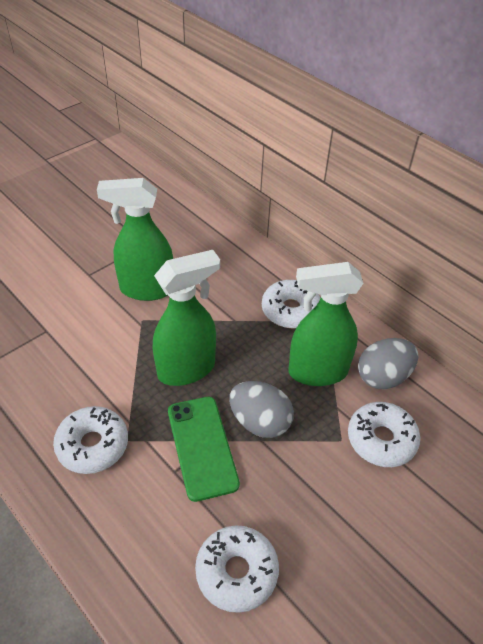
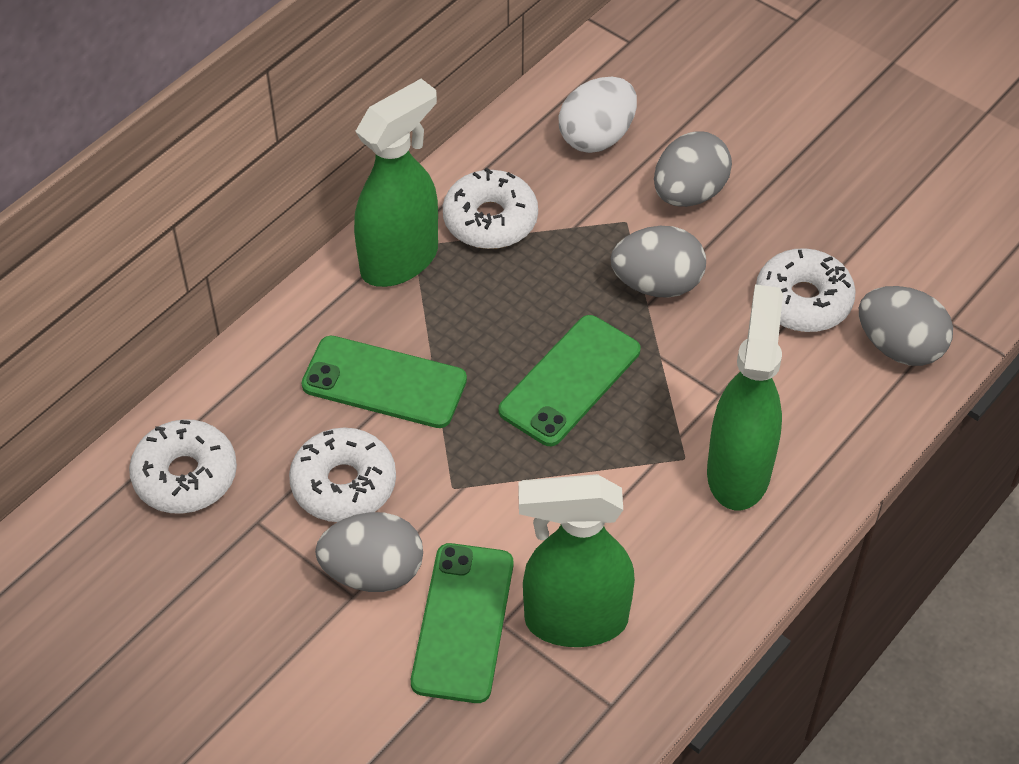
green phone: [168,397,240,502] = 1 -> [302,336,467,428] [411,543,513,703] [499,315,640,446] = 3
grey egg: [229,381,294,438] [358,338,418,389] = 2 -> [315,512,423,592] [611,226,706,298] [654,131,732,207] [859,286,953,366] = 4
white egg: none = 0 -> [559,77,637,153] = 1

